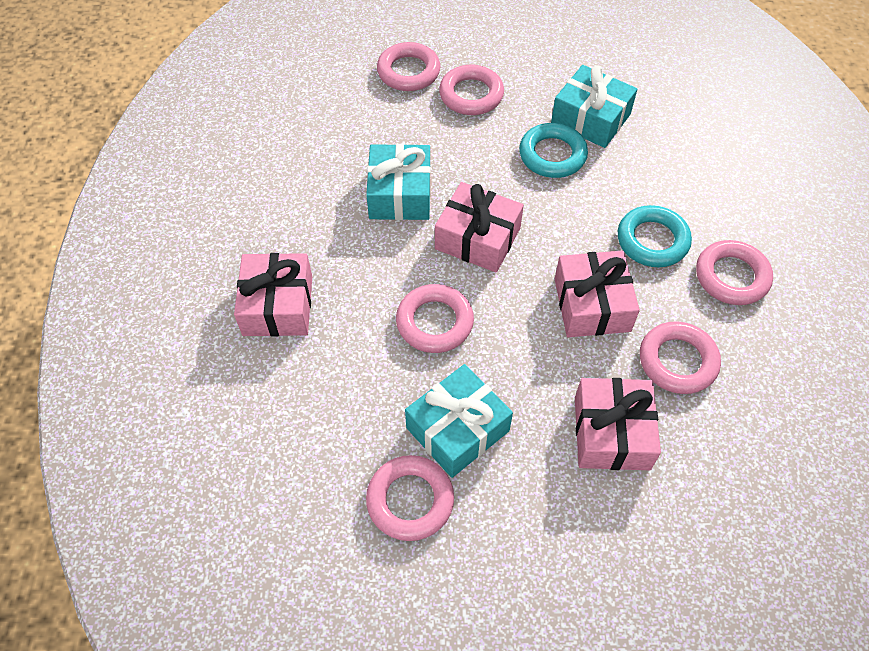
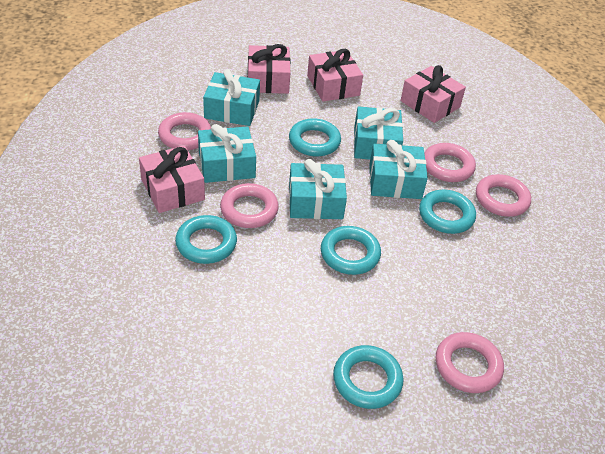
pink ring: [366,455,454,541] [377,42,441,91] [396,284,474,353] [439,65,504,115] [640,321,721,394] [696,240,773,305] = 6 -> [158,112,211,150] [220,183,279,228] [424,143,476,182] [436,332,504,393] [476,174,531,217] = 5
turquoise gift: [366,144,431,220] [405,364,513,478] [551,65,637,148] = 3 -> [198,124,256,183] [203,69,260,126] [289,159,347,219] [354,106,403,160] [369,140,428,199] = 5
turquoise ring: [519,123,588,178] [618,205,692,267] = 2 -> [175,215,237,264] [289,118,341,156] [321,226,381,275] [333,345,404,409] [419,190,476,234] = 5

